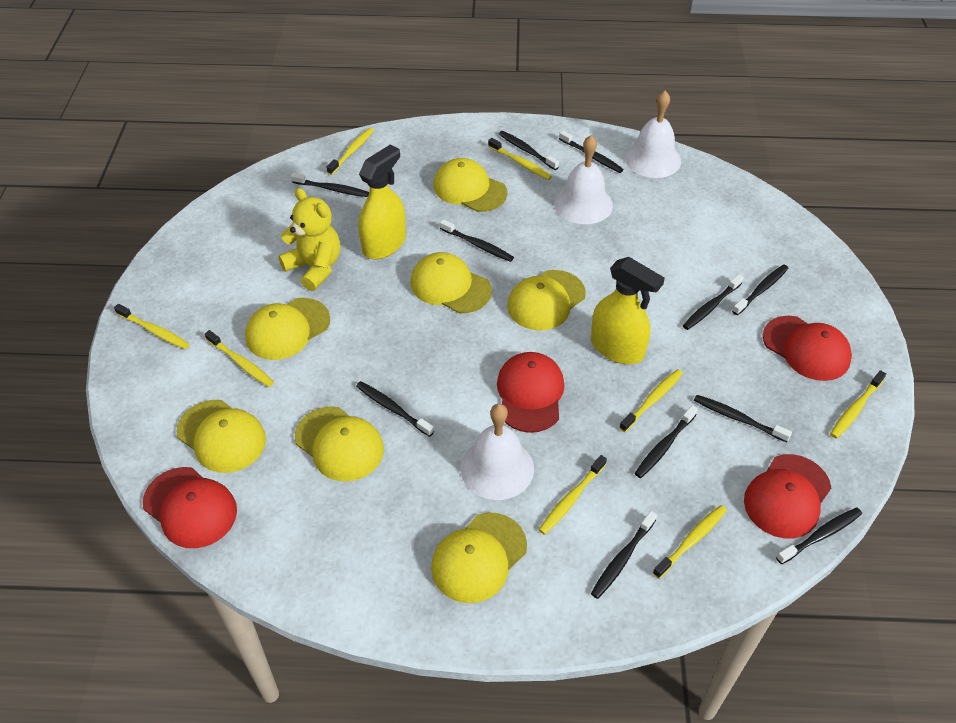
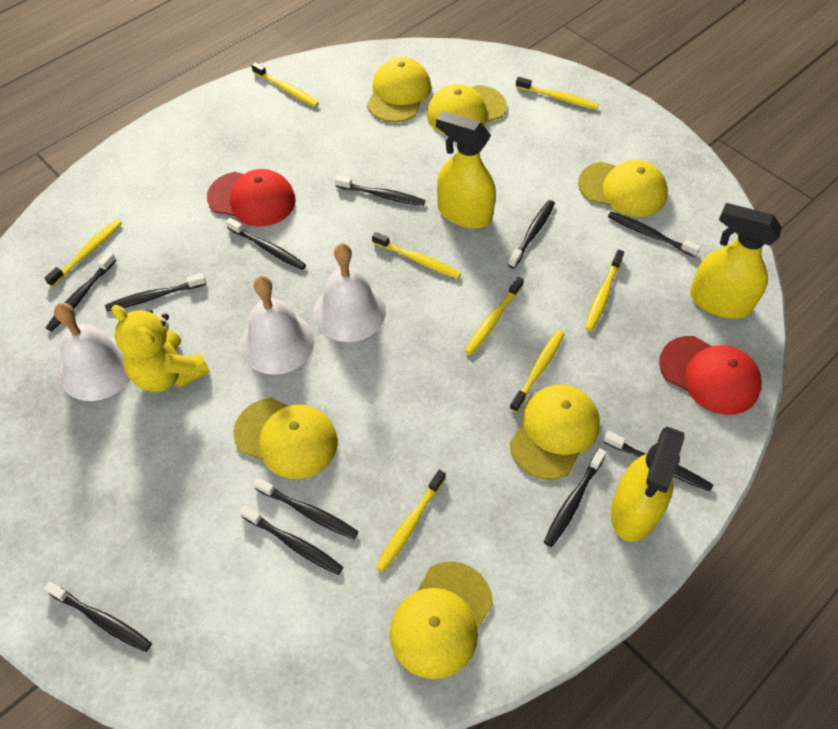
red cap: [143,467,237,548] [497,352,564,433] [744,454,831,538] [763,316,852,381] = 4 -> [207,169,296,227] [659,336,762,415] = 2
yellow cap: [176,400,266,473] [245,298,330,360] [295,406,384,482] [410,252,492,313] [431,512,527,603] [433,158,507,212] [507,270,586,331] = 7 -> [233,398,338,479] [367,57,431,122] [390,562,493,679] [427,84,507,135] [510,384,600,480] [578,160,668,217] = 6
yellow spray bottle: [358,144,406,259] [591,257,665,364] = 2 -> [436,111,496,229] [611,427,684,542] [690,203,782,319] = 3

